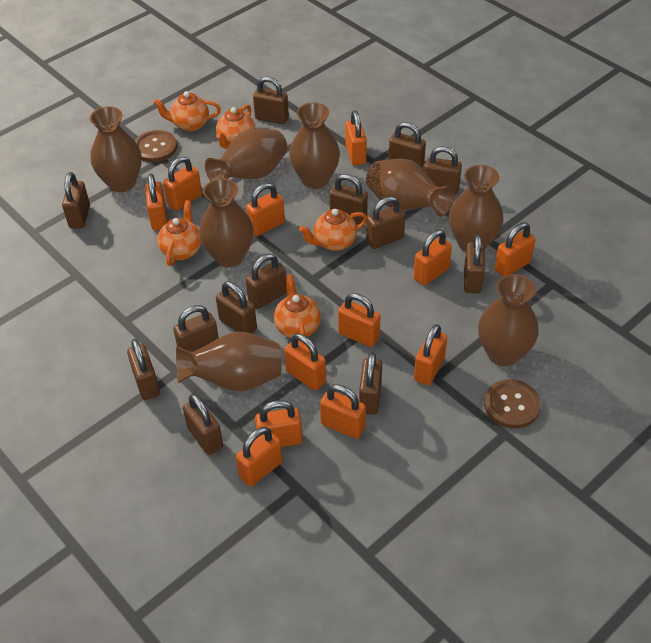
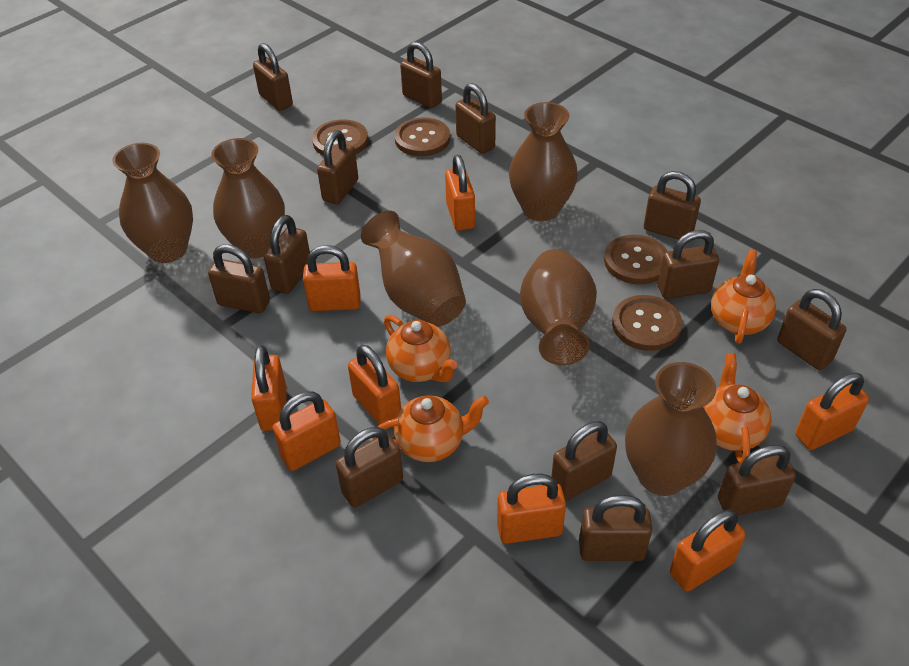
brown button: [135,130,177,162] [484,379,541,429] = 2 -> [312,119,368,156] [394,117,450,156] [604,235,667,285] [612,295,682,351] = 4
brown vase: [90,106,142,192] [176,332,282,392] [199,178,254,267] [205,129,287,181] [289,102,340,189] [366,158,455,217] [449,165,504,252] [478,274,539,366] = 8 -> [112,143,193,263] [211,138,285,259] [361,211,466,327] [509,102,578,221] [520,249,597,365] [625,362,716,496] = 6
orange padlock: [145,174,168,230] [163,157,202,211] [236,427,282,487] [246,183,285,236] [255,400,302,447] [284,333,326,391] [320,384,366,439] [338,293,380,347] [345,110,367,165] [413,230,452,286] [414,324,447,385] [495,223,535,277] = 12 -> [251,345,287,431] [272,391,341,471] [303,245,361,311] [348,345,401,425] [445,155,475,231] [497,474,566,544] [670,510,746,591] [795,373,869,450] = 8
orange teapot: [153,91,221,131] [157,200,201,266] [216,104,256,149] [274,274,321,343] [299,209,367,251] = 5 -> [373,395,489,462] [384,315,458,382] [703,353,772,463] [711,250,776,344] = 4

